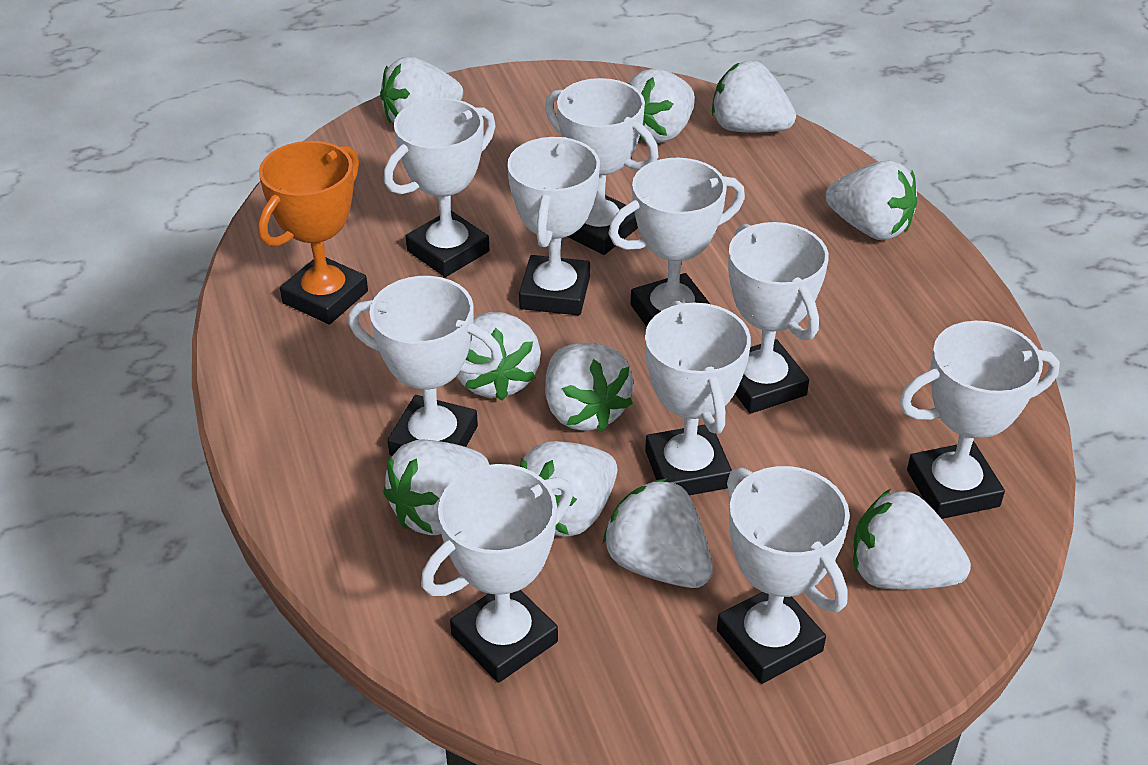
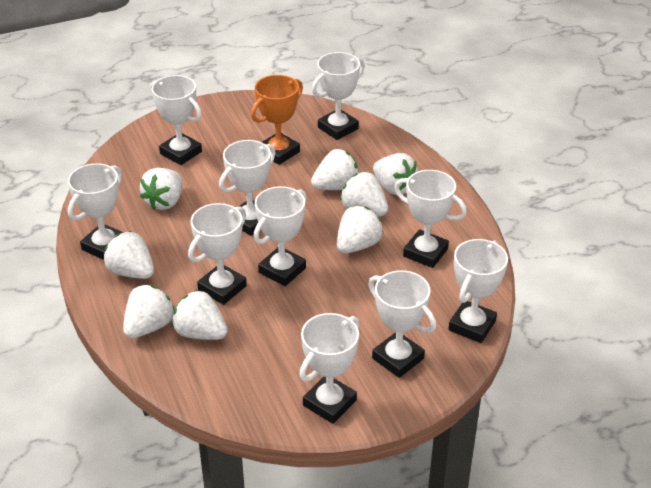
white strawberry: [380,57,463,124] [383,440,489,535] [456,312,541,401] [520,441,617,537] [545,343,633,431] [603,478,713,588] [628,69,695,143] [712,60,796,133] [825,160,917,240] [853,489,971,590] = 10 -> [103,231,154,279] [123,285,175,338] [140,168,182,210] [172,290,228,340] [311,149,359,190] [337,206,383,254] [340,172,388,216] [373,153,418,195] = 8

